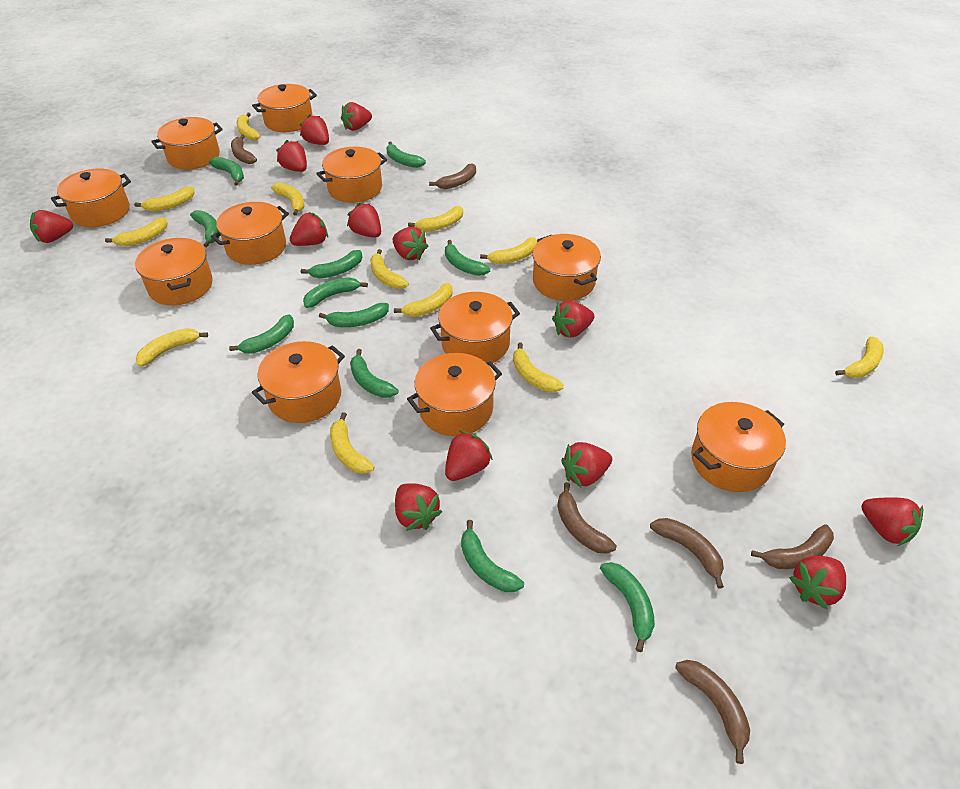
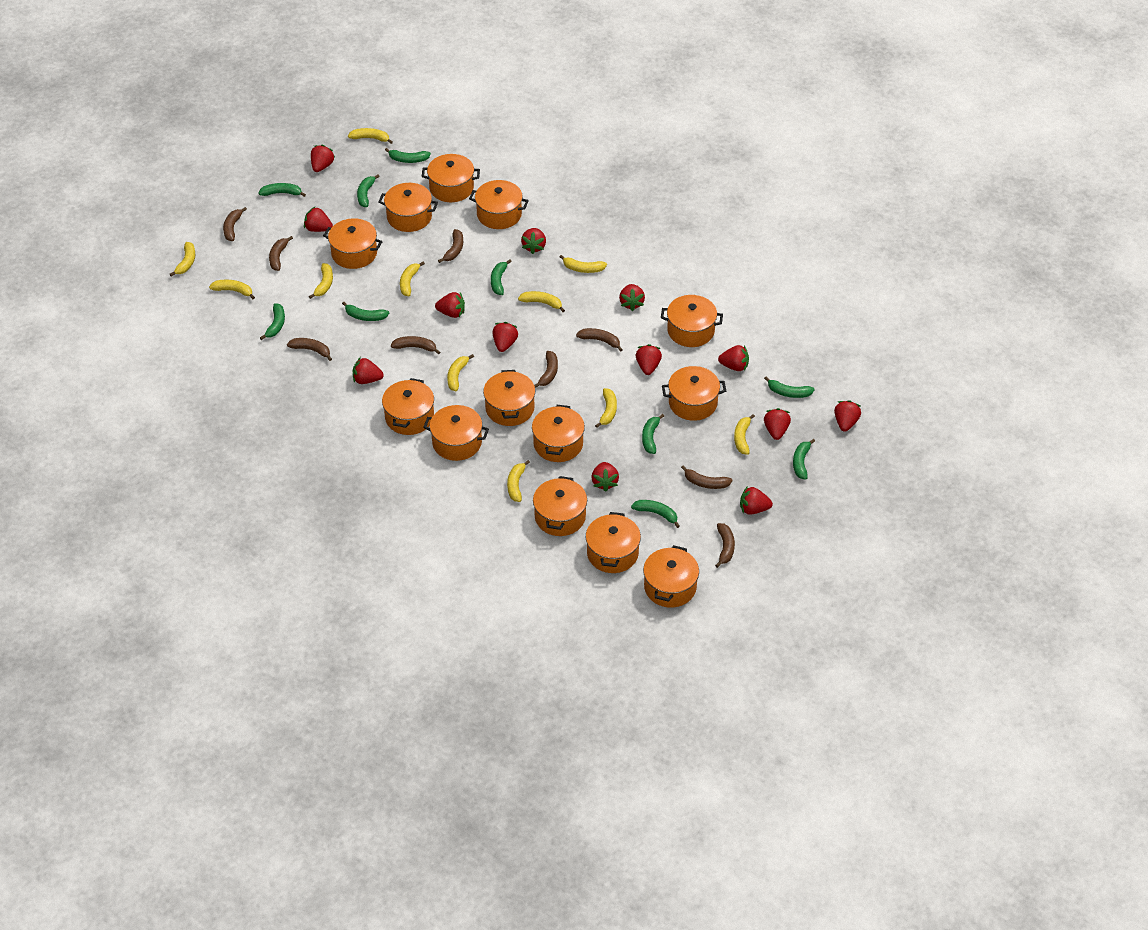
brown banana: [231,134,257,164] [429,163,476,189] [557,482,617,554] [650,518,724,589] [675,660,750,764] [751,524,834,569] = 6 -> [223,207,247,241] [269,236,293,271] [287,338,332,361] [391,336,440,354] [438,229,463,263] [534,351,558,388] [576,328,623,352] [681,465,732,489] [715,523,735,568] = 9
green banana: [190,210,219,247] [209,157,244,186] [229,314,294,354] [301,250,362,278] [303,277,368,308] [319,303,389,327] [350,349,399,398] [387,141,426,168] [445,240,490,276] [461,520,524,592] [600,562,655,652] = 11 -> [259,183,306,197] [260,303,285,340] [342,302,389,321] [357,174,380,207] [385,148,431,163] [491,259,512,295] [631,500,680,528] [642,414,664,454] [764,376,815,398] [793,439,815,480] = 10
orange pot: [51,168,131,227] [135,238,213,305] [151,117,223,170] [211,202,289,265] [252,84,317,132] [252,341,345,423] [316,147,387,203] [407,353,502,436] [430,292,520,363] [533,234,601,301] [691,402,786,492] = 11 -> [323,218,383,269] [379,183,438,232] [382,378,434,435] [422,154,480,202] [423,405,489,461] [469,180,529,229] [483,370,535,426] [532,405,585,462] [533,476,587,536] [586,512,641,573] [643,545,699,608] [661,295,723,347] [662,366,726,421] = 13
yellow banana: [105,218,168,246] [134,187,194,211] [136,328,208,367] [237,113,260,141] [271,183,304,216] [330,412,375,474] [370,249,409,289] [394,283,453,317] [408,206,463,232] [480,237,537,264] [513,343,564,392] [835,336,884,378] = 12 -> [170,242,195,276] [209,280,255,299] [309,263,333,299] [348,128,393,144] [400,262,425,296] [447,354,474,392] [507,460,530,502] [518,291,565,312] [559,255,607,273] [595,388,617,428] [734,414,755,455] = 11

